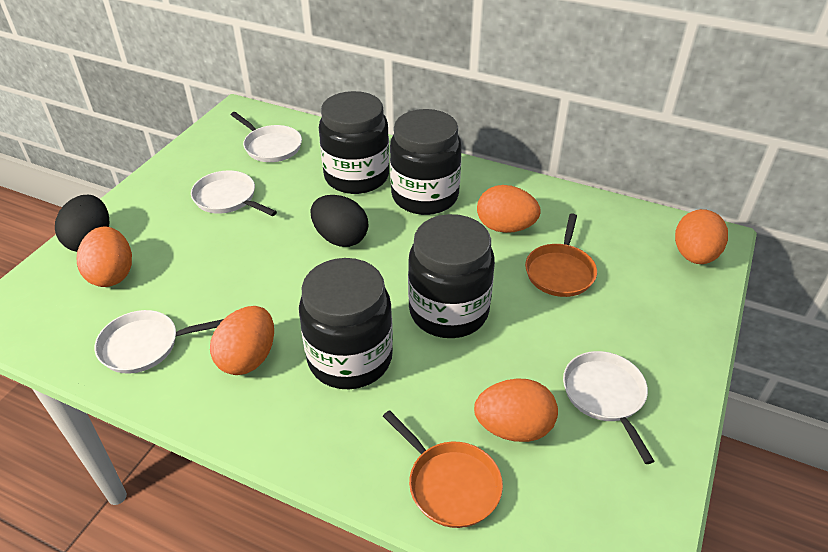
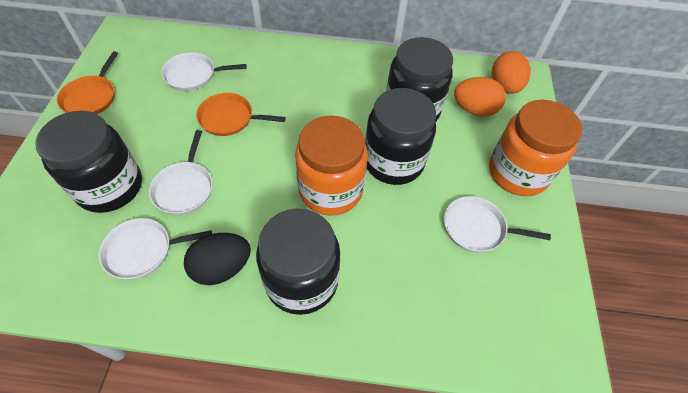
black egg: [55,195,109,252] [311,195,368,247] = 2 -> [184,233,251,285] = 1
orange egg: [77,226,132,287] [210,306,274,375] [474,378,558,442] [477,185,540,233] [675,209,728,264] = 5 -> [454,77,506,116] [492,51,531,94] = 2
orange jar: none = 0 -> [295,116,368,216] [489,100,582,196] = 2

